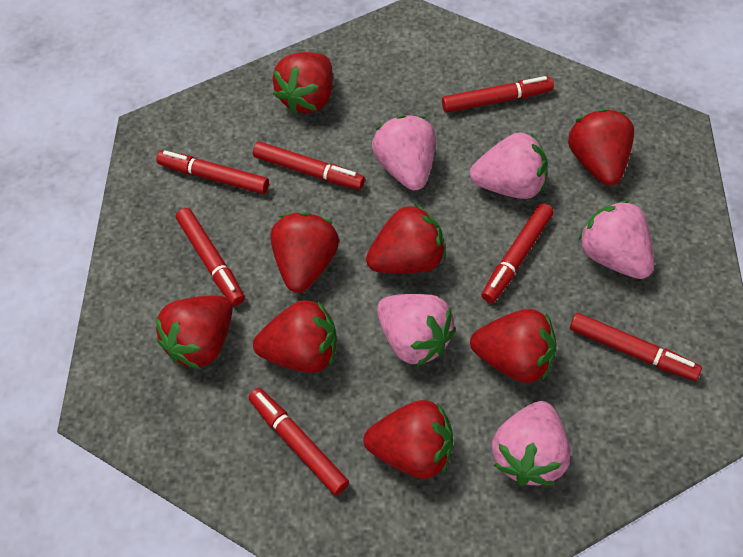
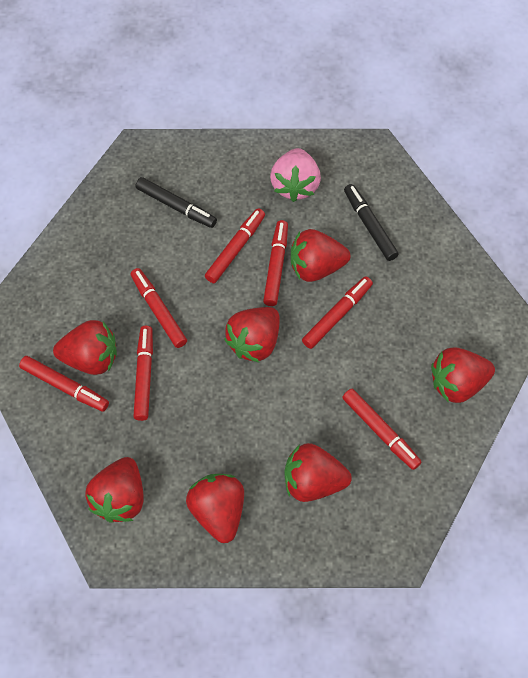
black marker: none = 0 -> [135,177,217,228] [344,184,399,261] = 2
pink strawberry: [372,115,436,190] [377,294,456,366] [470,132,548,199] [492,401,570,486] [578,200,654,279] = 5 -> [270,148,321,202] = 1
red strawberry: [156,295,233,369] [253,300,337,373] [271,212,339,293] [273,52,333,114] [363,400,453,479] [366,204,446,274] [470,309,557,383] [568,109,634,185] = 8 -> [53,320,117,375] [85,457,144,523] [186,474,244,543] [224,307,280,363] [284,443,352,502] [291,229,350,282] [431,347,495,403] = 7

